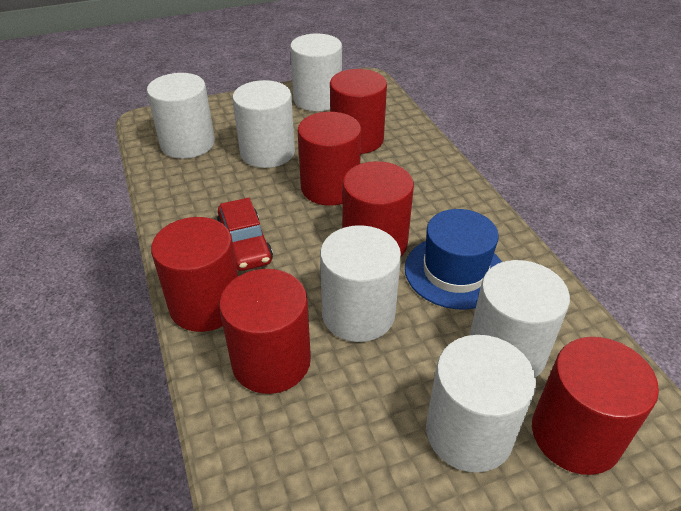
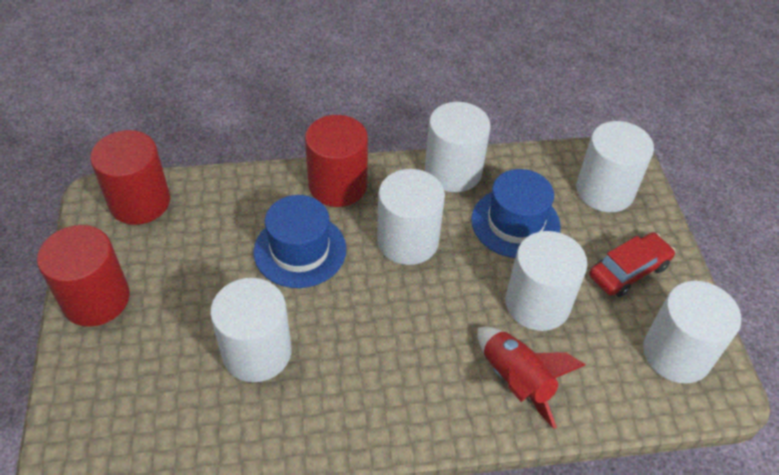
blue hat: [405,209,502,310] = 1 -> [253,195,346,288] [471,169,561,258] = 2
red cylinder: [151,217,238,332] [219,269,311,394] [298,112,361,206] [330,69,387,154] [342,161,414,256] [532,337,659,475] = 6 -> [37,225,130,327] [90,130,170,225] [305,115,368,207] = 3
red rocket: none = 0 -> [477,327,585,429] = 1

